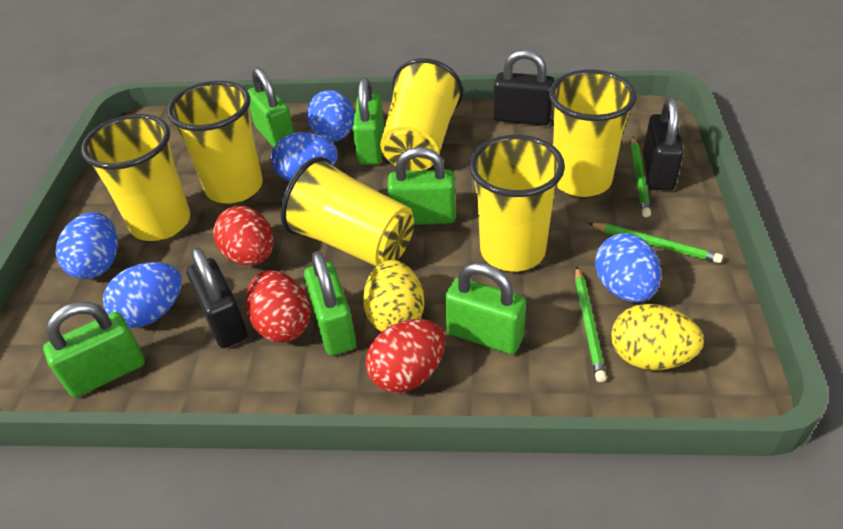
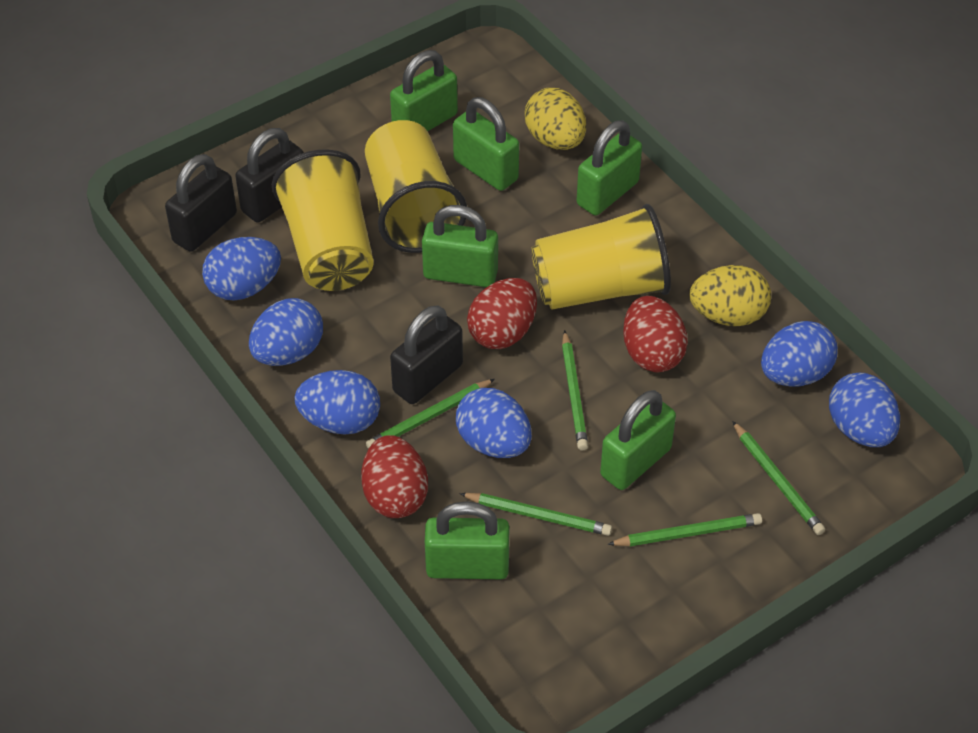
blue egg: [56,212,118,279] [103,262,182,328] [271,132,338,181] [307,90,354,142] [595,233,661,302] = 5 -> [202,237,281,301] [249,298,323,366] [295,370,380,434] [456,388,532,458] [761,321,838,387] [829,373,900,447] = 6
green pencil: [575,267,607,382] [588,223,723,263] [631,137,651,217] = 3 -> [366,379,495,449] [459,493,612,536] [562,330,588,451] [607,513,762,546] [732,421,825,535] = 5
yellow cup: [81,114,190,241] [167,81,263,204] [280,157,414,266] [380,58,463,171] [469,135,565,272] [549,69,637,197] = 6 -> [272,149,374,291] [365,120,467,253] [531,204,671,310] = 3

